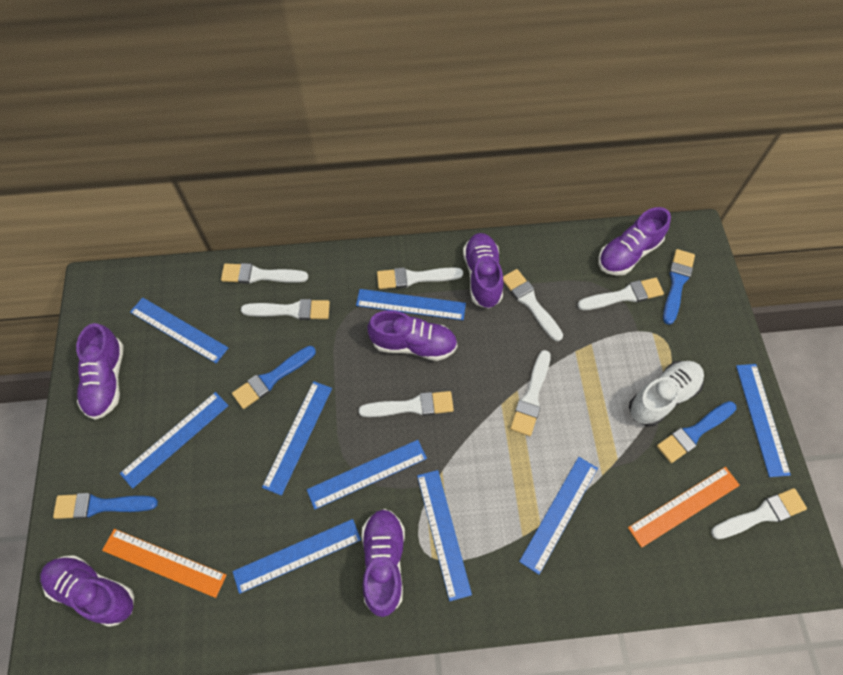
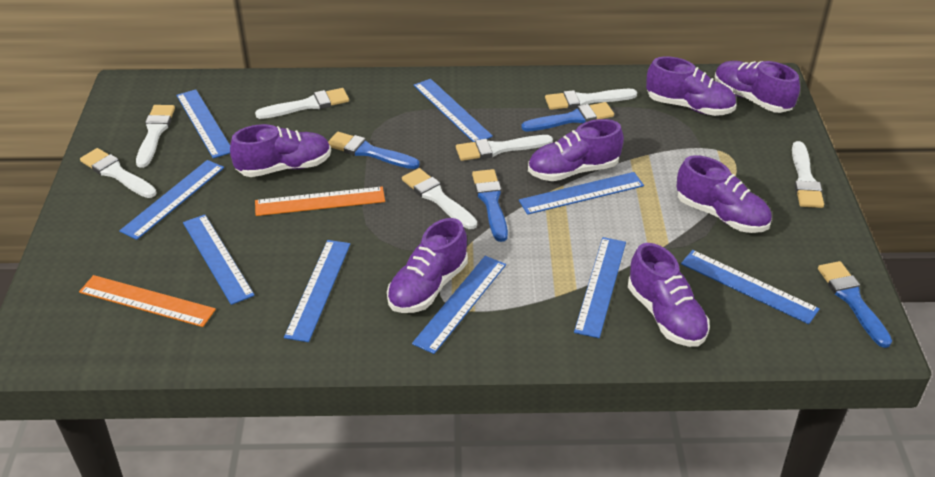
purple shoe: [40,555,134,627] [76,323,123,420] [362,509,405,617] [367,310,458,361] [463,233,504,309] [598,207,671,276] = 6 -> [230,124,331,177] [387,218,468,313] [528,119,624,181] [628,243,710,347] [646,56,736,116] [676,155,772,233] [715,61,800,113] = 7
white brush: [221,263,308,284] [241,299,330,320] [359,391,454,417] [377,267,463,289] [503,269,563,341] [510,350,551,436] [578,278,664,310] [711,488,807,539] = 8 -> [80,148,157,198] [136,105,175,168] [255,88,349,119] [402,168,477,229] [456,135,553,161] [545,89,637,110] [792,141,824,208] = 7
white shoe: [629,361,704,426] = 1 -> none = 0

